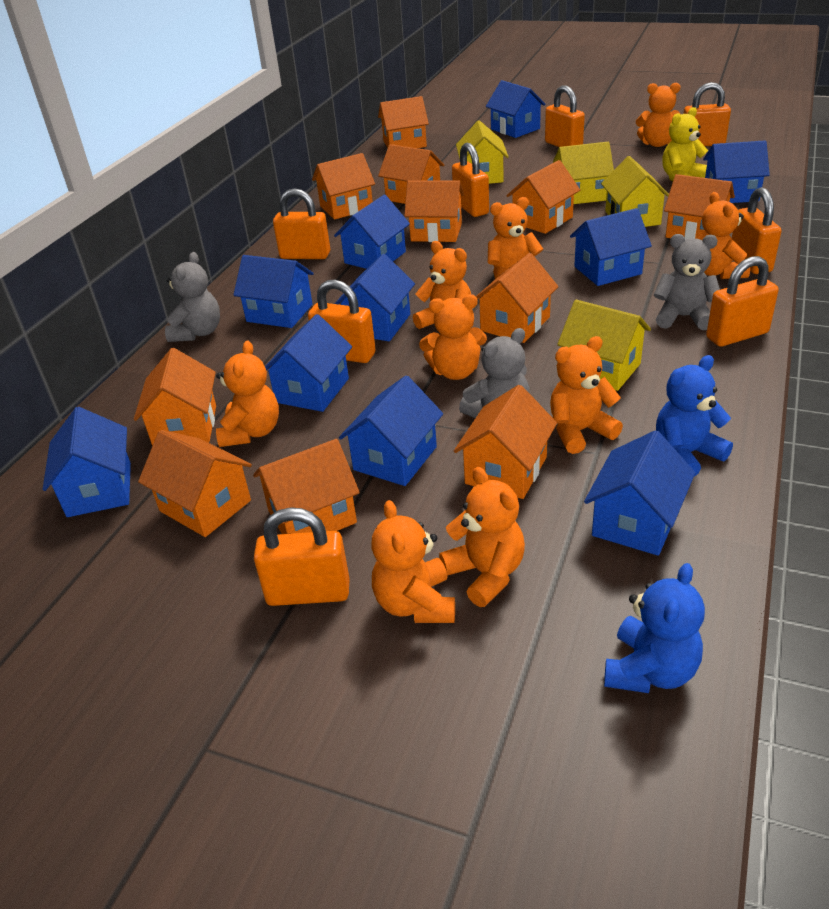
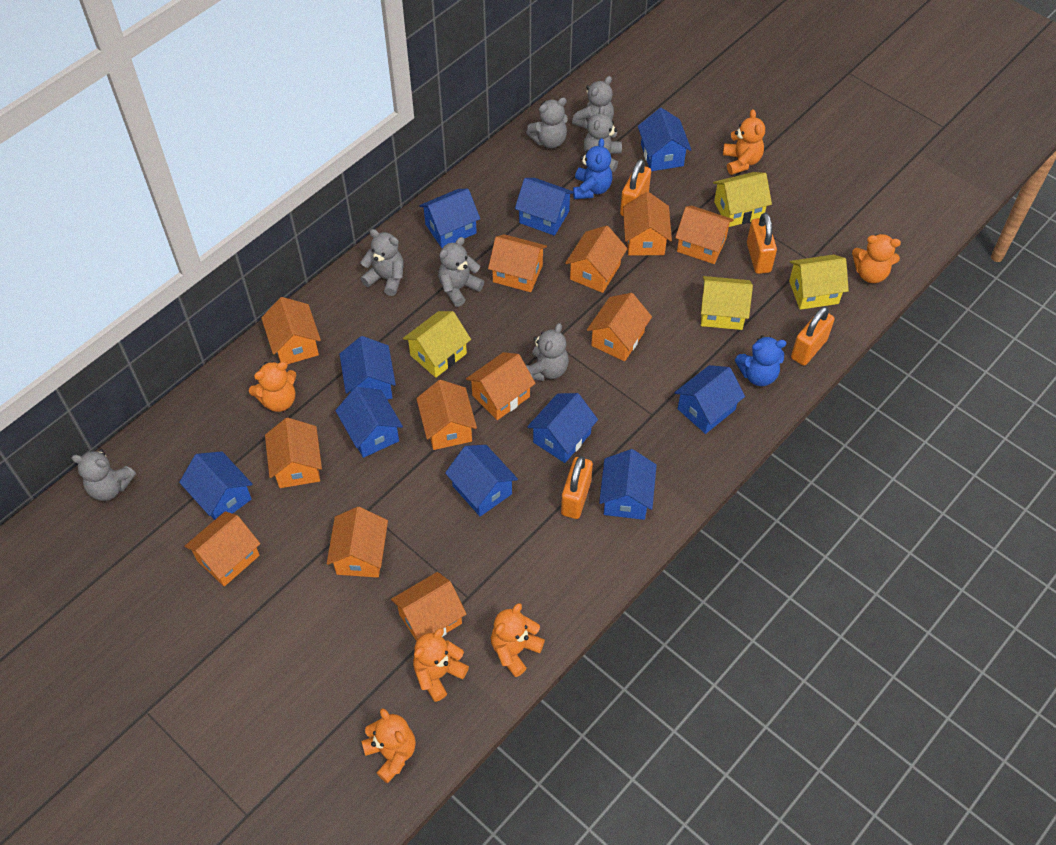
grey teddy bear: [165,252,220,342] [459,328,530,418] [653,234,720,330] = 3 -> [71,449,136,501] [360,229,404,296] [438,237,484,307] [526,98,568,148] [526,323,569,381] [572,76,614,129] [584,106,622,172] = 7
orange house: [134,348,216,446] [138,430,252,537] [253,439,360,534] [312,153,375,220] [378,96,429,148] [378,144,444,204] [404,180,465,242] [454,385,557,499] [476,253,559,343] [506,160,580,234] [664,174,735,239] = 11 -> [184,511,260,586] [261,297,321,364] [265,418,322,488] [327,507,388,578] [391,572,466,641] [416,380,477,450] [466,352,536,420] [488,234,547,292] [565,226,627,293] [587,293,652,361] [623,192,672,255] [675,206,734,264] = 12
orange padlock: [254,507,350,606] [273,188,330,259] [308,280,376,363] [452,143,489,217] [545,85,585,147] [684,82,731,146] [706,256,779,347] [732,187,782,274] = 8 -> [561,456,593,519] [620,159,651,216] [747,213,777,274] [791,306,835,366] = 4
orange teddy bear: [216,341,279,447] [372,500,455,623] [413,241,471,329] [419,294,487,380] [439,467,525,607] [488,197,543,279] [550,336,623,454] [636,83,681,147] [698,192,750,279] = 9 -> [249,361,297,412] [361,708,416,783] [413,628,469,702] [491,603,545,677] [723,110,765,175] [852,234,901,283] = 6
yellow teddy bear: [662,107,708,181] = 1 -> none = 0

